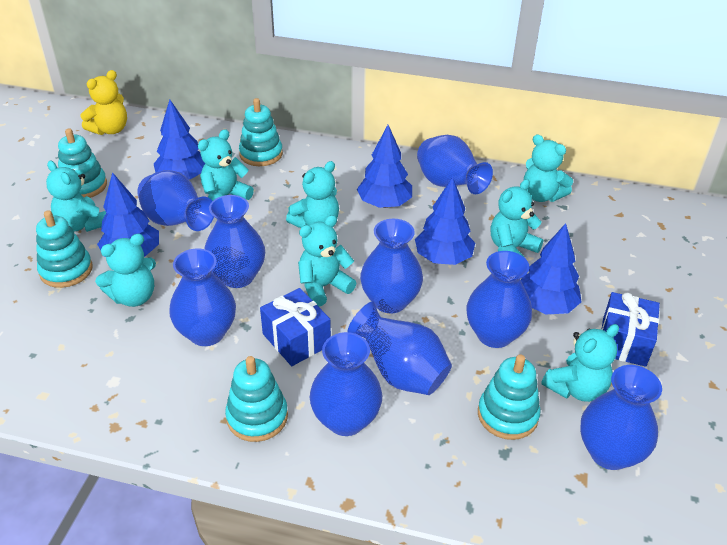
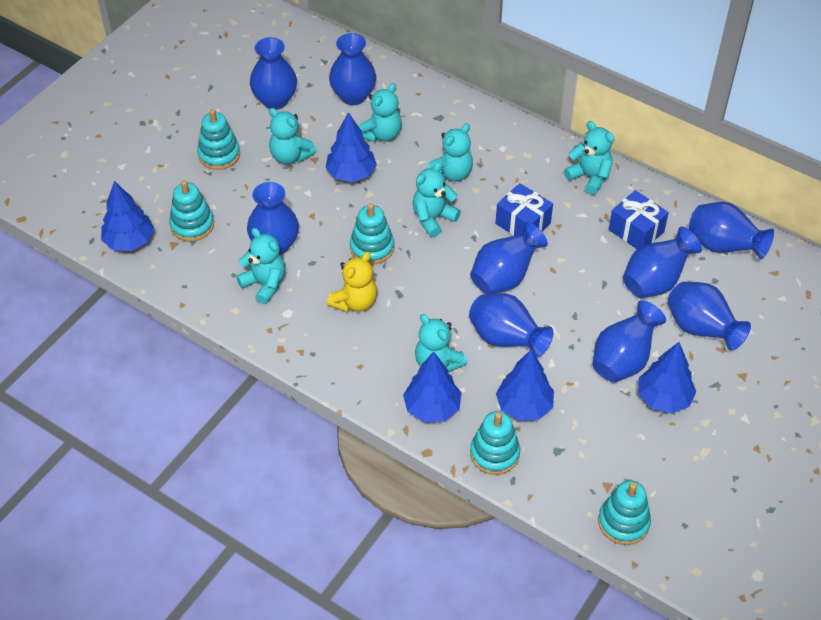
turquoise teddy bear: [46,160,106,232] [95,234,156,307] [198,129,254,201] [286,161,339,228] [298,215,356,307] [491,179,544,257] [524,134,573,202] [541,324,619,402] = 8 -> [236,228,285,304] [269,108,317,164] [358,83,402,142] [413,162,461,237] [415,314,467,372] [426,123,473,181] [564,121,615,195] = 7

